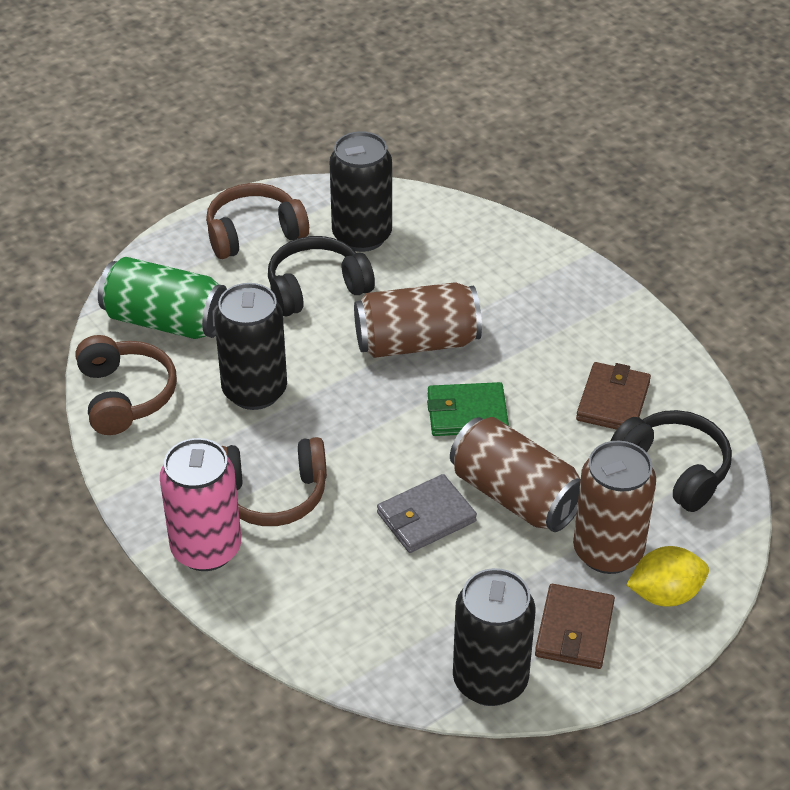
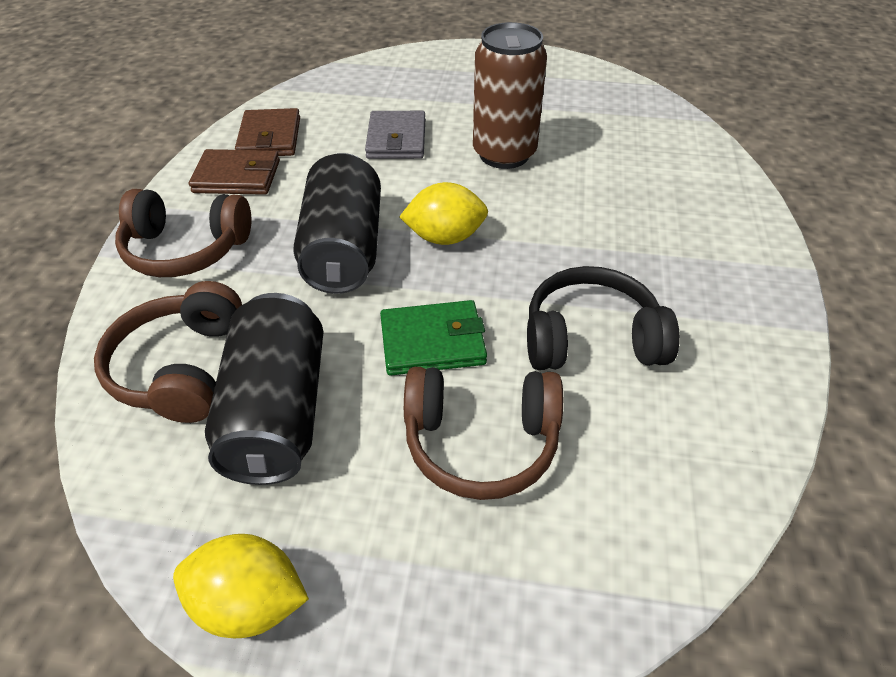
black can: [214,283,287,410] [330,131,392,252] [453,568,535,706] = 3 -> [205,293,323,485] [293,153,381,294] = 2
black headphones: [268,236,375,317] [611,410,732,512] = 2 -> [527,266,680,370] = 1
brown can: [354,282,482,358] [450,417,581,532] [573,441,656,574] = 3 -> [473,22,547,169] = 1
green can: [98,257,227,339] = 1 -> none = 0
pink can: [160,438,241,571] = 1 -> none = 0
yellow lemon: [627,546,709,607] = 1 -> [173,534,309,638] [399,182,488,245] = 2

